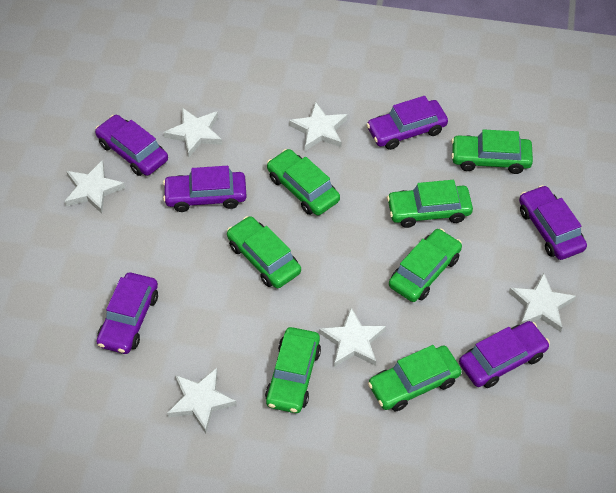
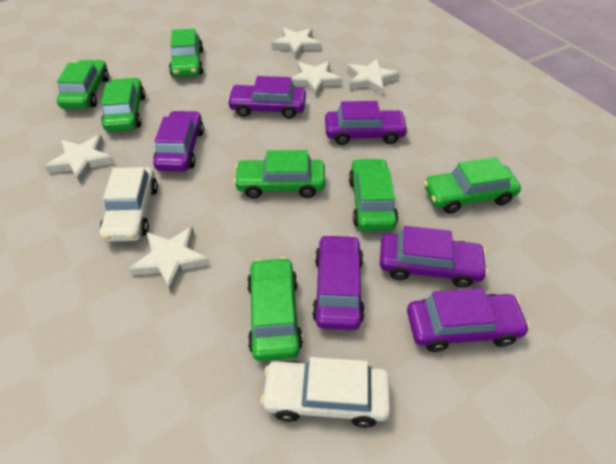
white car: none = 0 -> [100,167,158,242] [260,357,391,428] = 2
white star: [64,160,125,214] [163,108,222,157] [167,368,237,433] [289,101,347,151] [319,307,386,367] [509,272,576,332] = 6 -> [45,135,115,184] [129,226,210,292] [271,28,321,59] [291,61,342,97] [347,59,400,95] = 5

